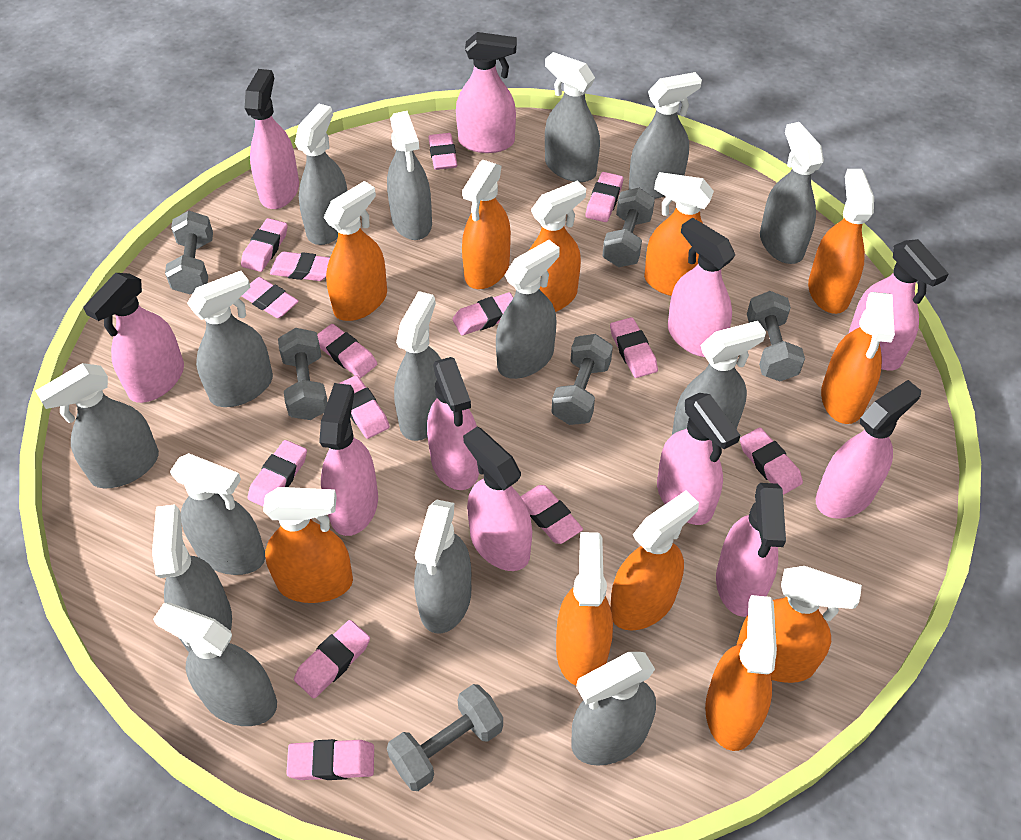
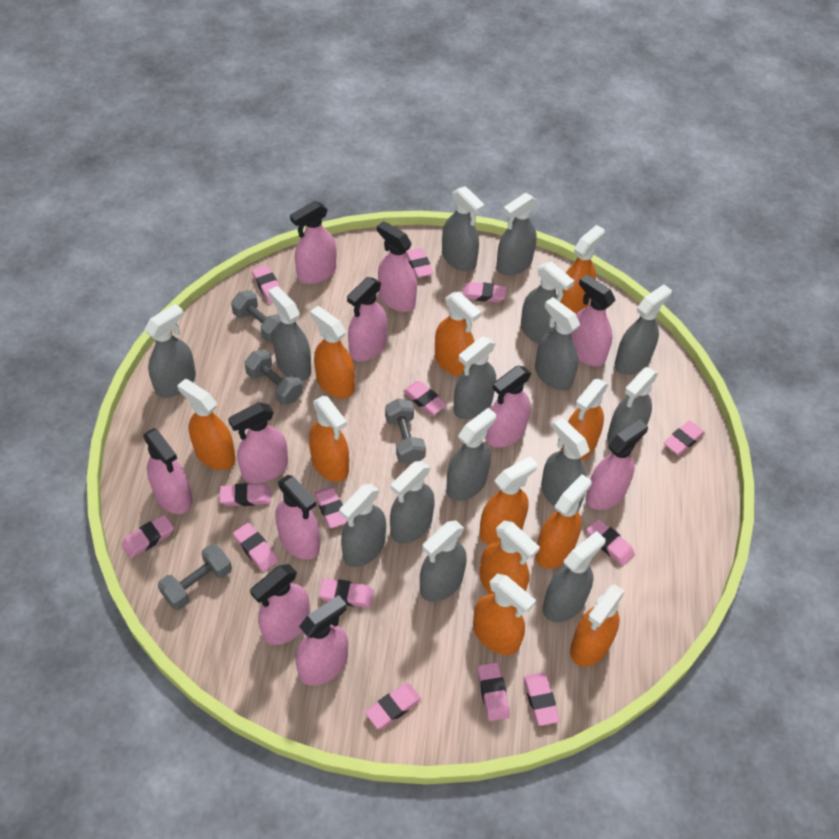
grey dumbbell: [165,211,213,295] [278,328,328,420] [387,684,503,791] [552,334,613,425] [602,188,655,267] [747,291,805,382] = 6 -> [158,544,232,610] [231,290,280,342] [244,349,303,405] [385,399,426,464] = 4

